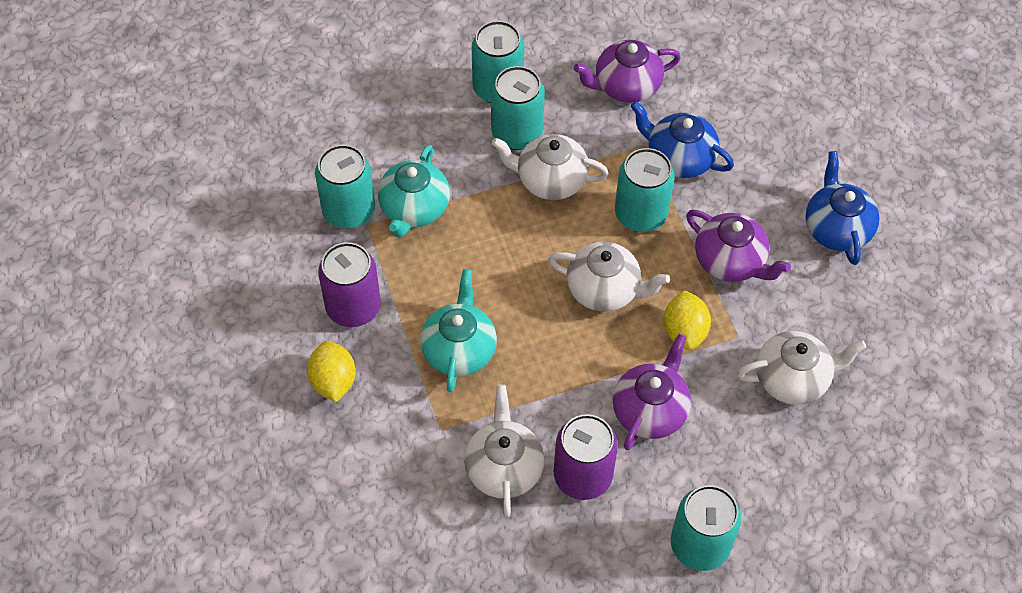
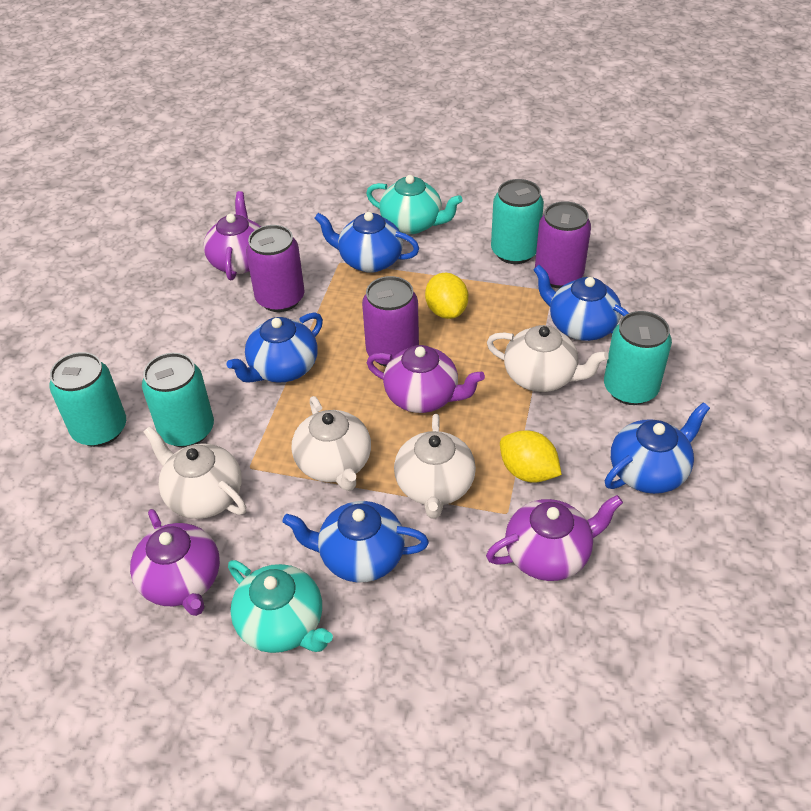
blue teapot: [631,101,734,178] [806,151,880,265] = 2 -> [226,312,323,383] [282,501,429,583] [314,212,419,273] [533,265,629,341] [605,402,710,494] = 5
purple can: [318,242,381,327] [554,414,618,500] = 2 -> [246,225,304,312] [362,276,419,367] [535,201,591,288] = 3
purple teapot: [574,40,681,103] [613,334,691,450] [686,210,791,282] = 3 -> [130,509,220,616] [204,191,261,280] [367,345,485,413] [486,495,623,581] = 4
turquoise can: [315,145,375,229] [472,21,524,103] [491,66,545,150] [615,148,675,232] [671,485,741,571] = 5 -> [49,352,126,447] [142,353,214,448] [491,179,544,264] [604,311,672,405] = 4

